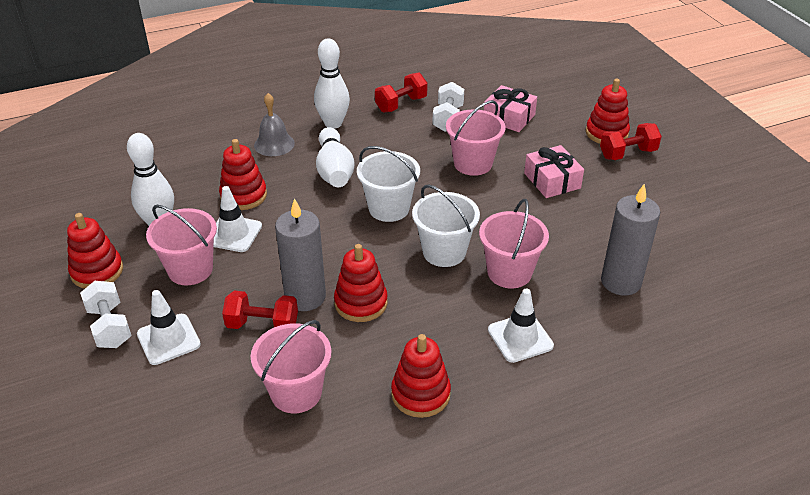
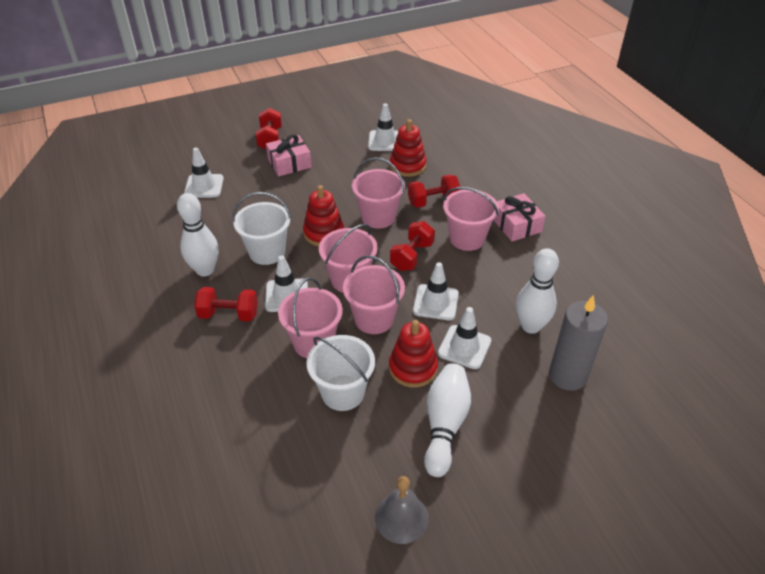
grey candle: [275,198,326,311] [601,184,660,296] = 2 -> [549,295,608,391] = 1
pink bucket: [146,205,217,285] [251,320,331,413] [446,100,505,176] [479,199,549,288] = 4 -> [278,277,343,358] [319,224,378,293] [343,255,405,334] [352,157,405,229] [443,187,499,251] = 5
red dumbbell: [222,291,298,329] [375,72,428,113] [600,123,662,160] = 3 -> [194,287,258,322] [256,108,282,150] [390,221,435,271] [408,175,460,208] = 4
red stacking toy: [67,213,123,289] [219,139,267,210] [334,244,388,322] [391,334,451,418] [586,79,630,144] = 5 -> [303,185,344,246] [389,320,438,387] [390,119,426,177] = 3
white dumbbell: [80,281,132,348] [432,82,464,132] = 2 -> none = 0
white traffic cone: [137,290,201,365] [214,186,262,252] [488,289,554,363] = 3 -> [184,148,224,198] [265,255,308,312] [368,103,398,151] [413,262,459,320] [438,307,491,369] = 5

